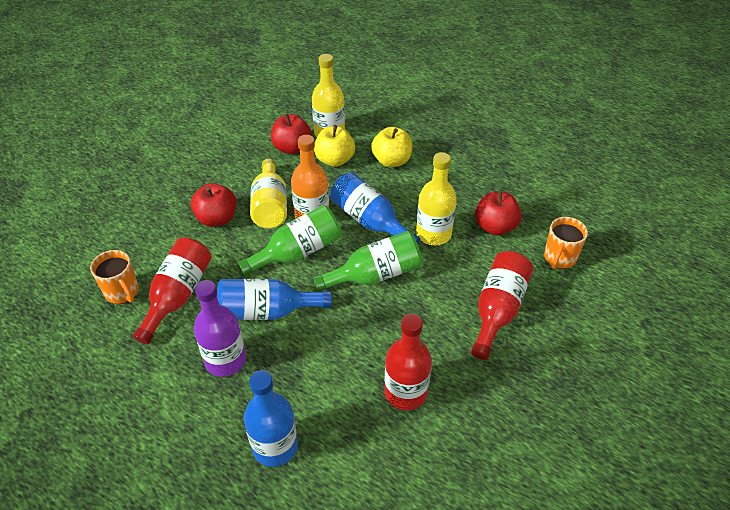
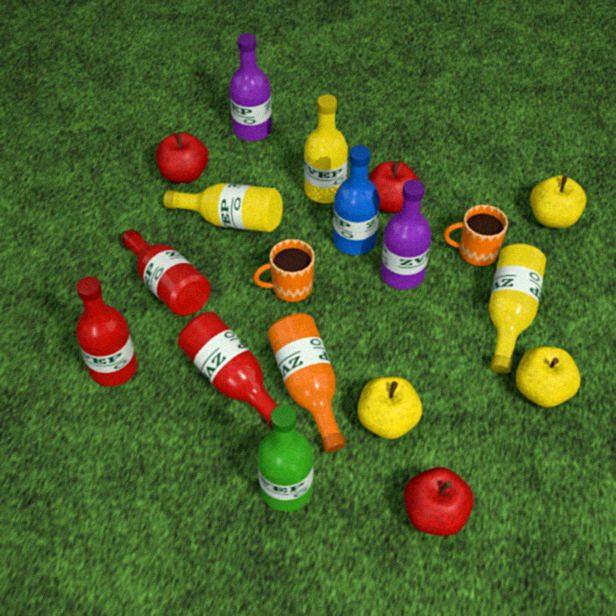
blue bottle: [217,279,332,320] [244,370,298,467] [330,172,420,244] = 3 -> [333,145,380,255] = 1
green bottle: [238,205,342,276] [313,231,423,292] = 2 -> [257,405,314,512] = 1
purple bottle: [194,280,246,377] = 1 -> [229,33,272,141] [381,180,431,290] = 2
yellow apple: [314,125,355,167] [371,127,412,167] = 2 -> [358,376,422,439] [516,346,581,407] [530,175,586,229] = 3

